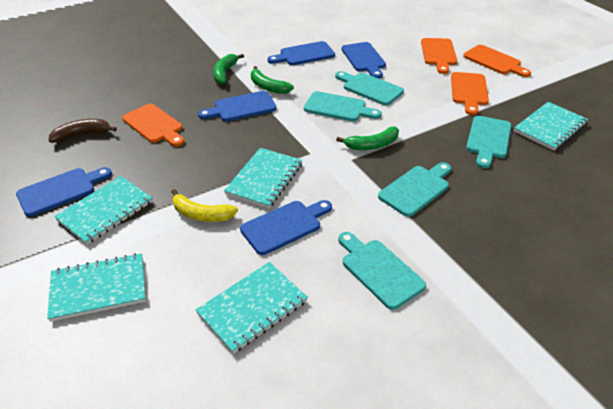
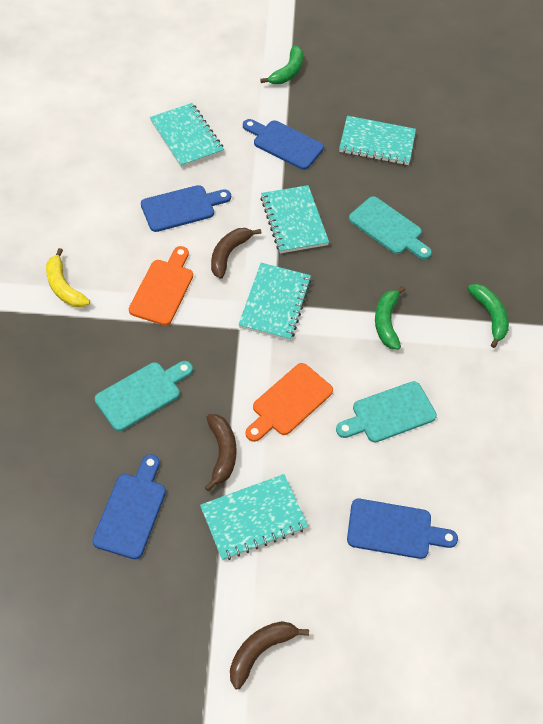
blue cutting board: [16,167,112,217] [198,91,277,121] [240,200,332,255] [267,41,335,65] [341,42,386,79] = 5 -> [92,454,166,559] [141,185,231,232] [243,119,324,170] [347,499,458,559] = 4
brown banana: [49,119,117,143] = 1 -> [205,414,236,491] [211,228,261,279] [230,621,309,689] = 3
orange cutting board: [122,104,184,147] [421,38,457,74] [451,72,489,115] [463,45,531,77] = 4 -> [129,246,193,326] [245,363,333,442] = 2
turquoise cutting board: [304,91,382,122] [335,71,404,105] [338,232,426,310] [378,162,451,217] [466,116,511,168] = 5 -> [95,361,193,431] [336,381,437,442] [349,196,432,259] = 3

